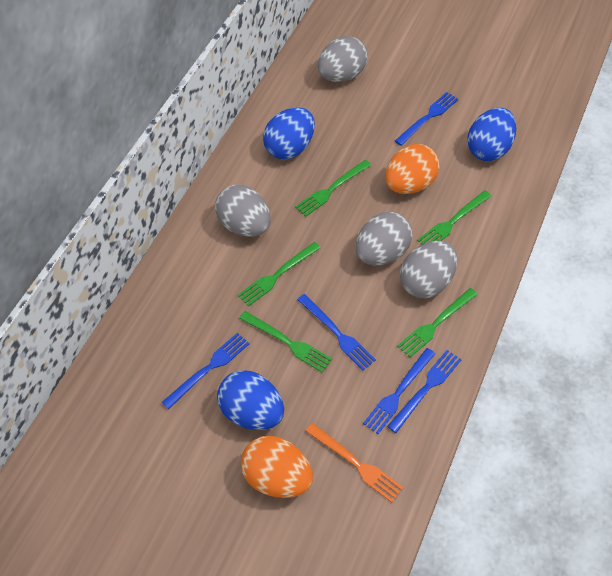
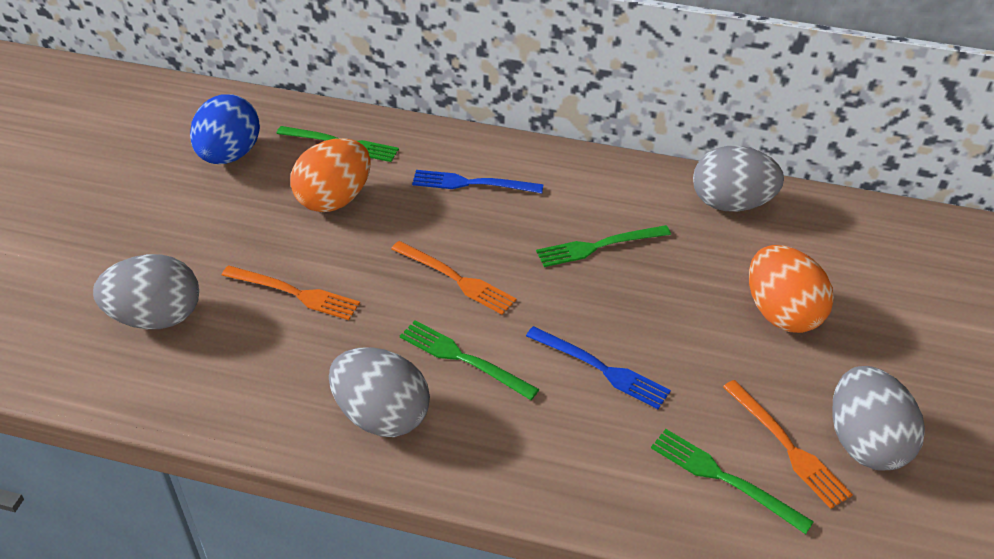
blue egg: [217,371,284,430] [263,107,315,159] [467,108,517,161] = 3 -> [190,94,260,164] = 1
blue fork: [161,333,250,409] [297,294,376,371] [363,348,435,434] [387,350,462,433] [395,92,458,146] = 5 -> [412,170,544,194] [526,326,671,409] = 2
green fork: [238,242,321,307] [239,311,332,373] [295,160,371,217] [397,288,478,357] [417,191,491,244] = 5 -> [276,126,399,162] [400,320,539,400] [536,225,671,267] [651,429,814,534] = 4
orange fork: [306,423,403,503] = 1 -> [222,265,360,320] [391,241,517,315] [723,380,853,509] = 3

